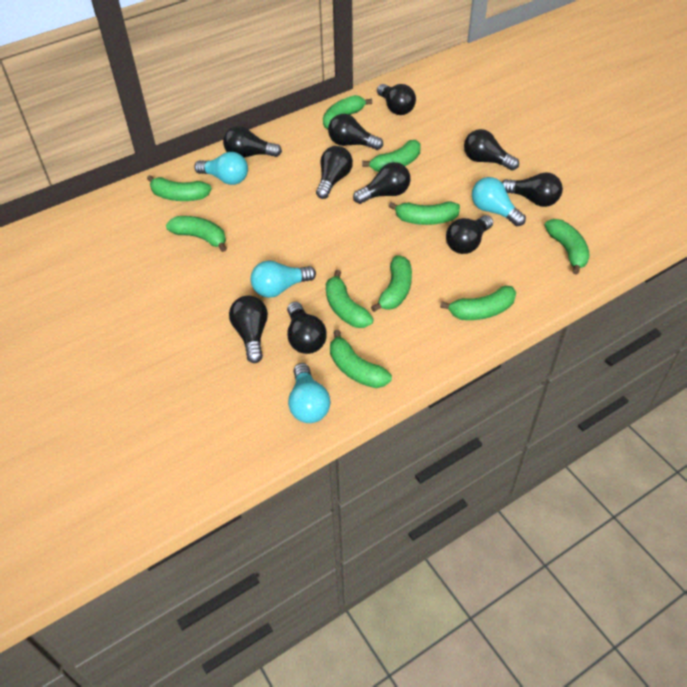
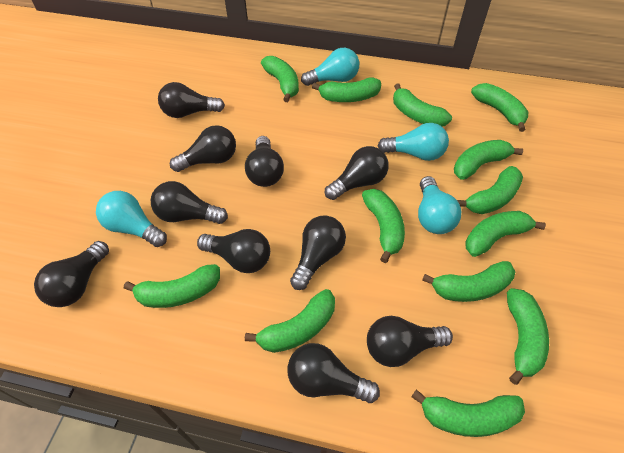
green banana: [147,175,212,201] [166,216,227,252] [323,95,372,129] [326,270,374,328] [330,330,392,388] [362,140,421,172] [371,255,412,312] [389,201,460,225] [440,286,516,320] [545,219,590,275] = 10 -> [124,264,220,308] [245,289,335,353] [261,56,299,102] [312,77,381,102] [362,189,405,263] [393,84,452,127] [411,389,525,437] [422,261,515,302] [454,140,523,180] [457,166,523,214] [466,211,546,257] [471,83,528,132] [507,288,549,385] = 13

